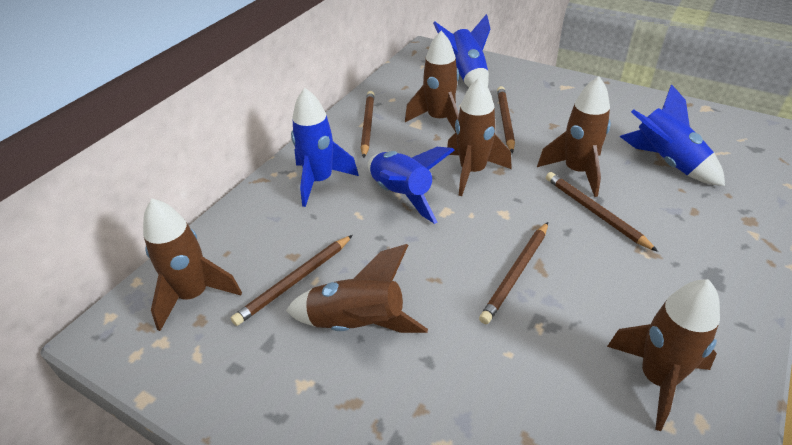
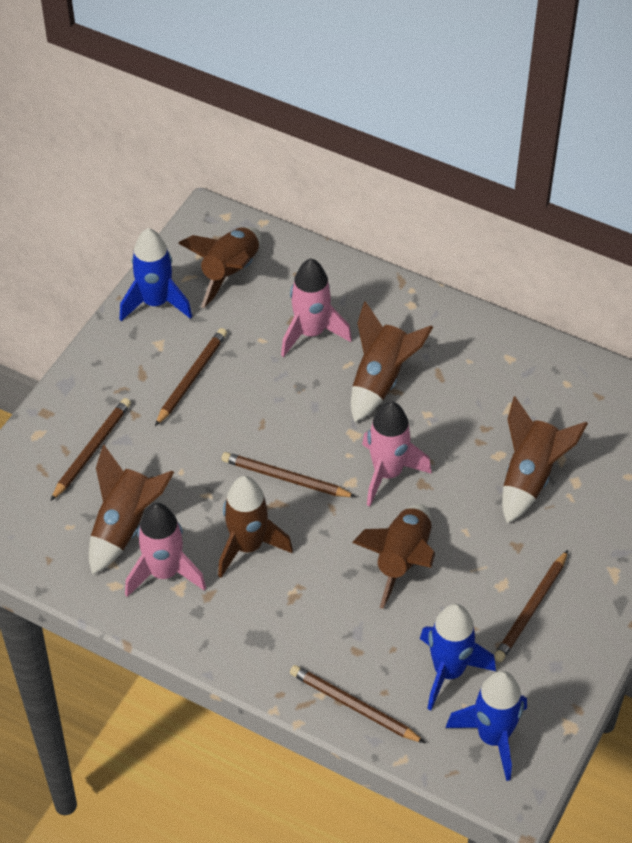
blue rocket: [291,88,359,207] [368,147,455,224] [433,14,490,87] [619,84,725,186] = 4 -> [120,228,192,321] [420,604,496,710] [446,671,527,781] = 3
pink rocket: none = 0 -> [125,503,206,597] [281,258,352,357] [362,401,432,506] = 3

